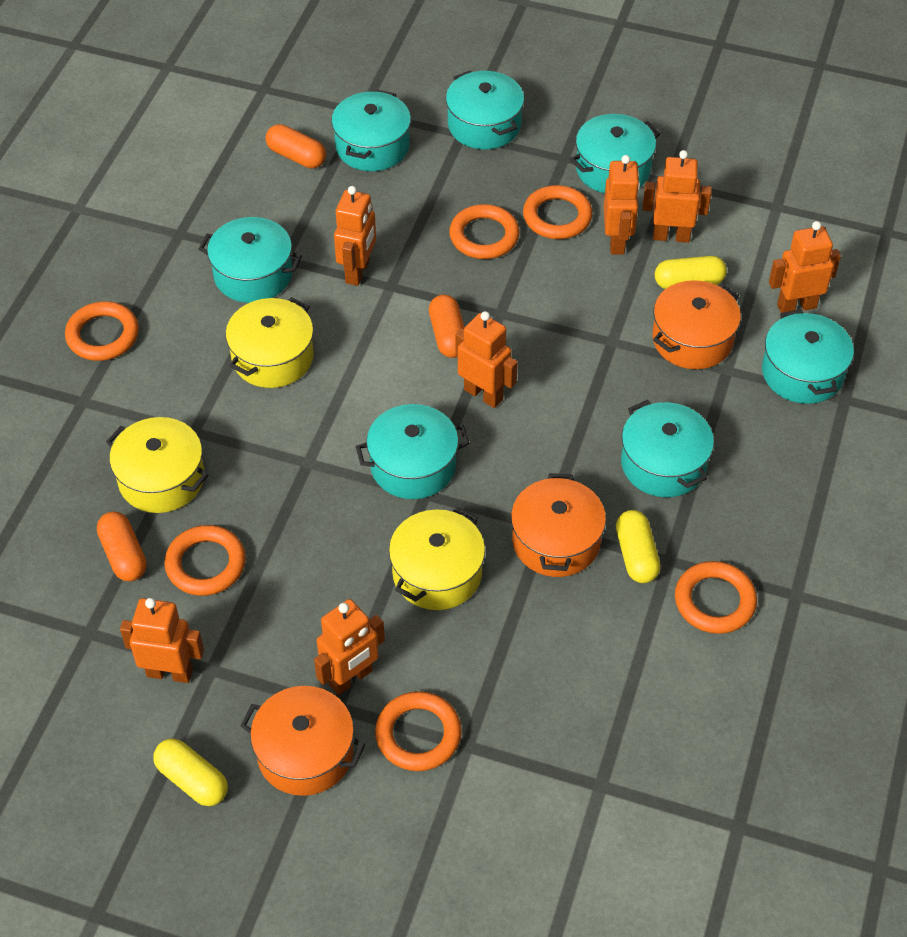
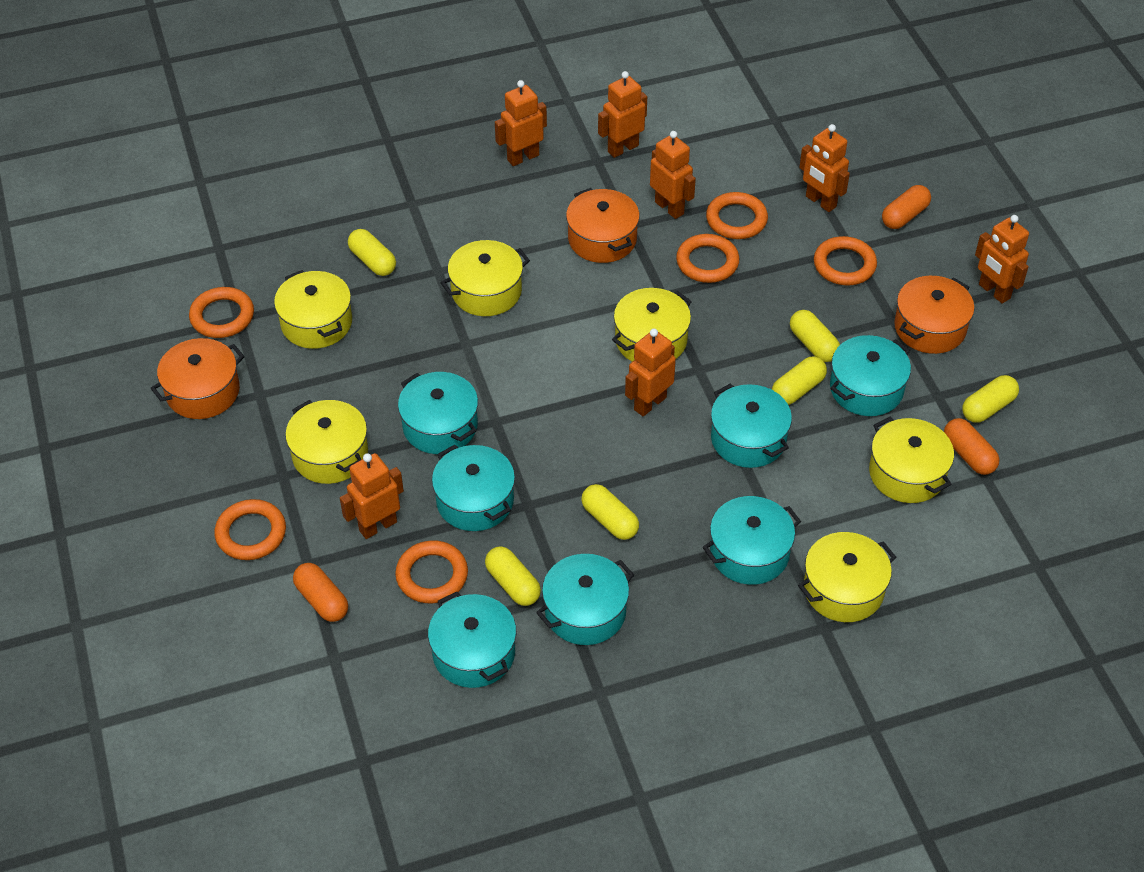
yellow capsule: [154,738,228,806] [616,510,660,583] [655,256,727,289] = 3 -> [348,229,396,276] [485,546,541,606] [581,484,639,540] [772,356,827,405] [790,310,840,362] [962,375,1019,423] = 6
yellow pot: [106,417,208,513] [226,297,314,388] [389,507,485,610] = 3 -> [274,270,352,349] [285,400,368,484] [440,240,530,316] [612,288,692,362] [798,532,896,622] [869,417,954,503] = 6

